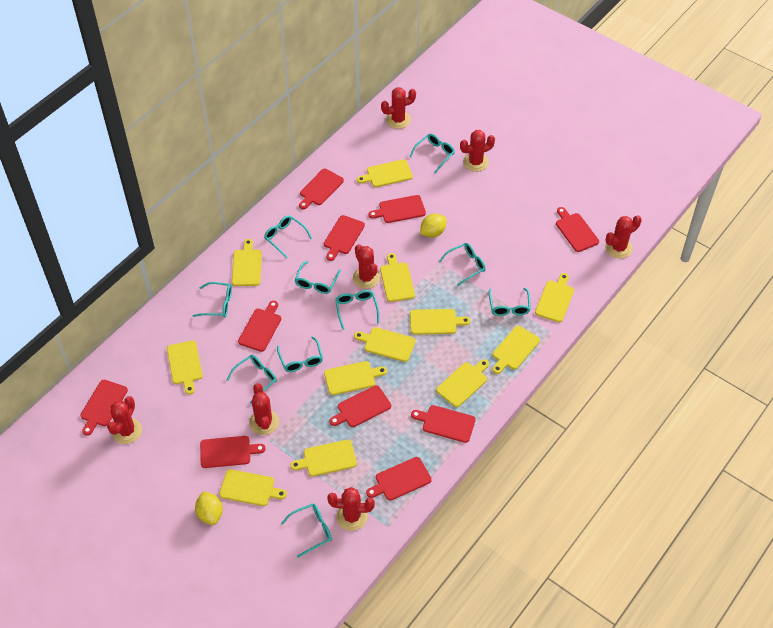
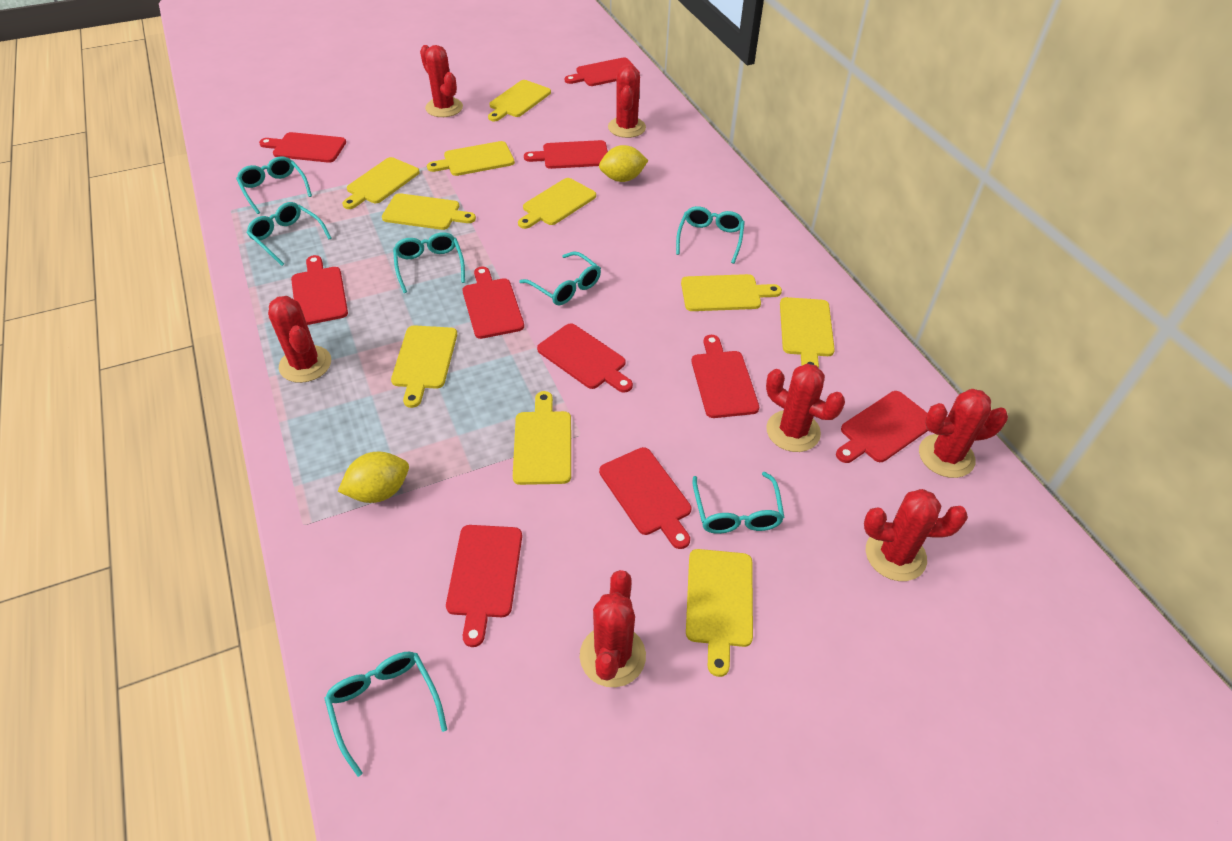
turquoise glasses: [193,282,232,317] [227,355,277,404] [264,216,312,259] [277,336,323,372] [281,504,332,558] [295,261,341,294] [335,290,379,330] [410,134,455,173] [439,243,486,286] [489,288,531,316] = 10 -> [236,156,312,214] [247,202,331,266] [324,652,447,777] [393,232,465,293] [519,251,601,305] [676,206,745,264] [693,472,784,534] = 7
yellow cutting board: [167,340,203,394] [219,469,287,506] [232,239,262,286] [290,440,357,477] [324,361,387,395] [354,327,416,362] [357,159,413,187] [380,253,415,302] [410,309,471,335] [436,359,489,407] [492,326,540,374] [535,273,574,322] = 12 -> [342,157,420,209] [382,193,476,230] [391,325,457,408] [427,141,515,176] [488,80,551,121] [513,391,571,485] [518,178,596,229] [681,274,782,311] [686,549,753,677] [780,297,835,368] = 10

